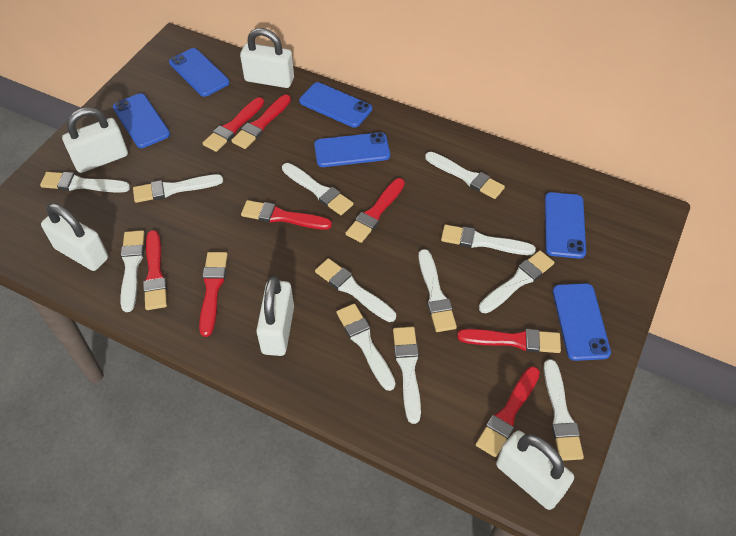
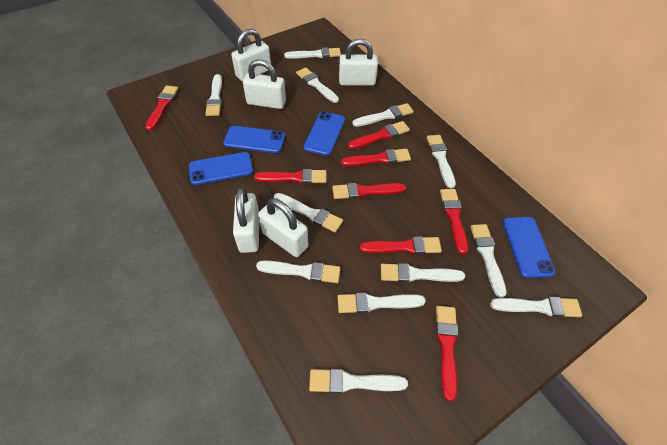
blue phone: [113,93,170,148] [169,48,230,97] [299,82,372,128] [314,132,390,167] [545,192,586,259] [553,283,611,361] = 6 -> [189,152,253,185] [223,126,285,153] [303,111,345,156] [503,217,556,278] = 4

